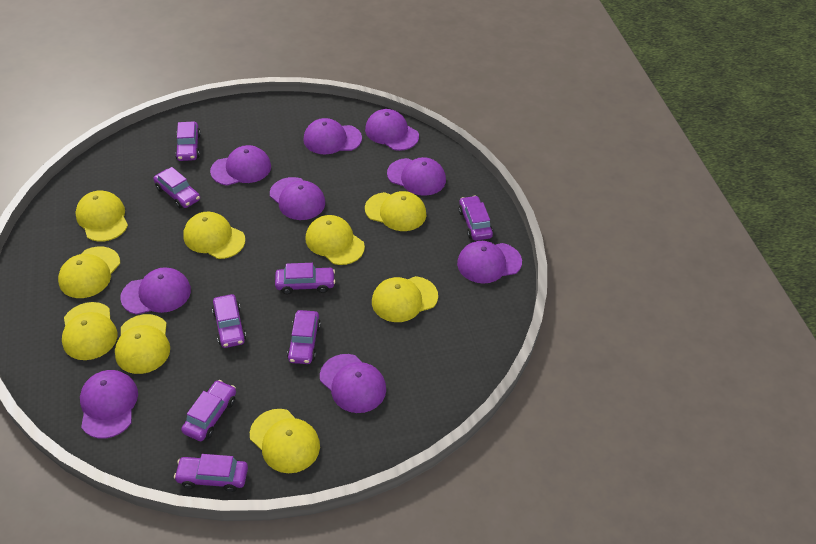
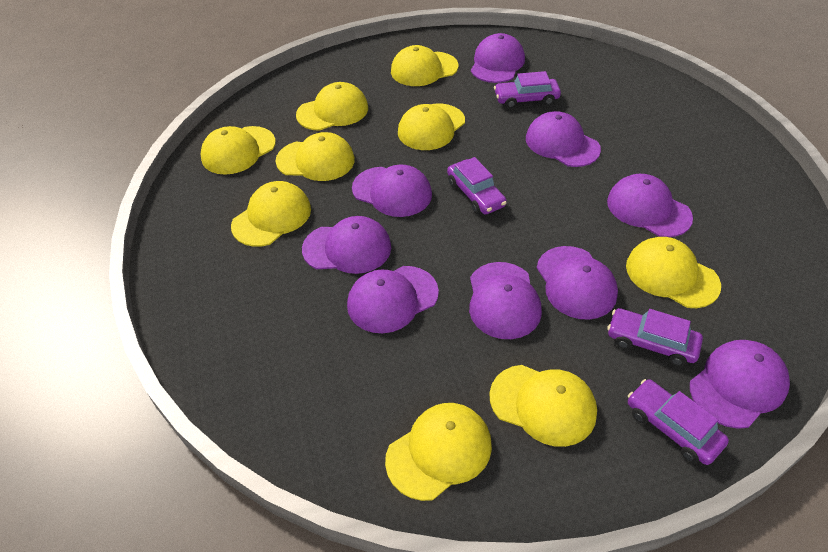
purple car: [153,167,200,208] [174,454,248,492] [175,121,201,161] [181,380,236,441] [212,294,246,348] [275,263,335,294] [287,310,321,364] [459,195,493,241] = 8 -> [447,157,507,215] [494,71,561,108] [607,308,703,366] [628,379,729,465] = 4

